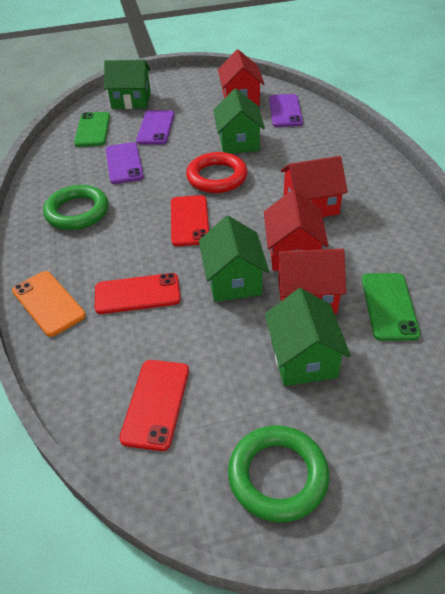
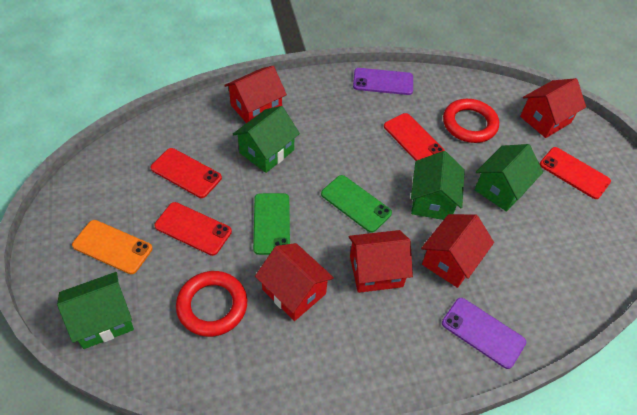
green ring: [43,185,109,230] [228,425,329,523] = 2 -> none = 0
purple phone: [106,142,144,184] [136,110,174,145] [269,94,303,127] = 3 -> [353,68,413,95] [442,298,526,369] = 2
red house: [218,50,264,106] [264,190,329,271] [276,249,346,314] [280,156,348,217] = 4 -> [224,66,287,123] [255,243,334,321] [349,230,413,293] [421,214,494,288] [520,78,586,138] = 5
red phone: [95,273,181,314] [119,360,189,451] [171,195,209,246] = 3 -> [150,148,222,198] [154,202,232,256] [384,113,445,161] [540,147,611,199] = 4
red ring: [186,152,248,193] = 1 -> [176,271,247,337] [443,99,499,143] = 2

